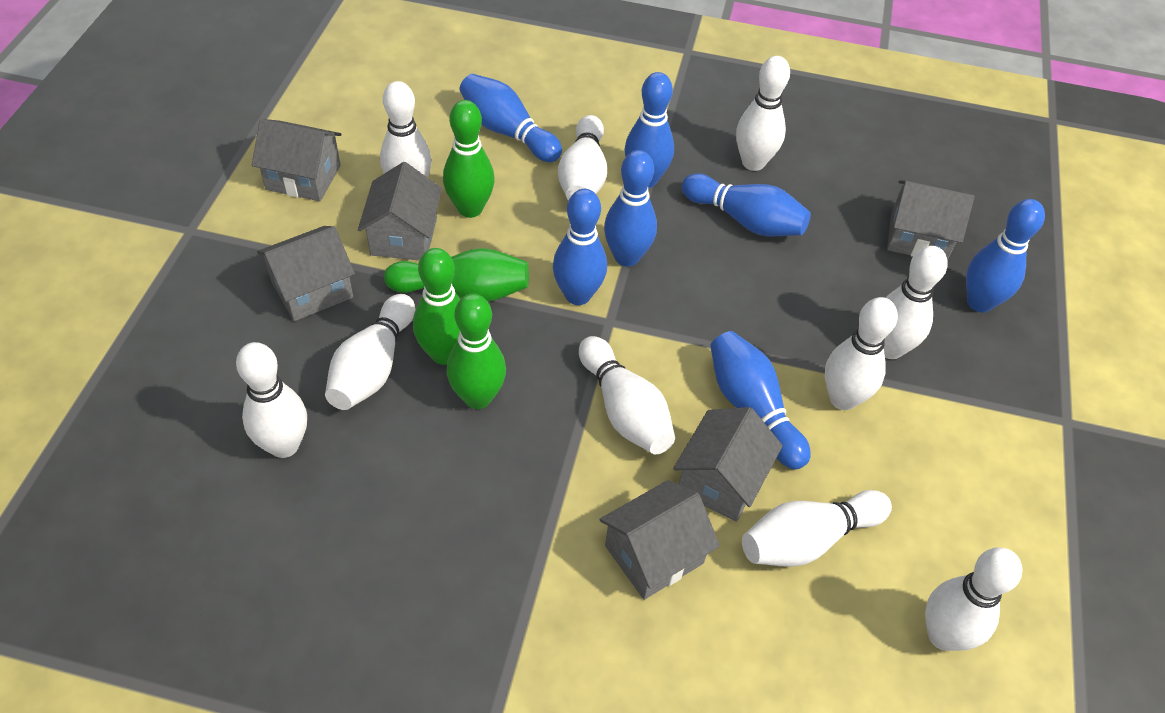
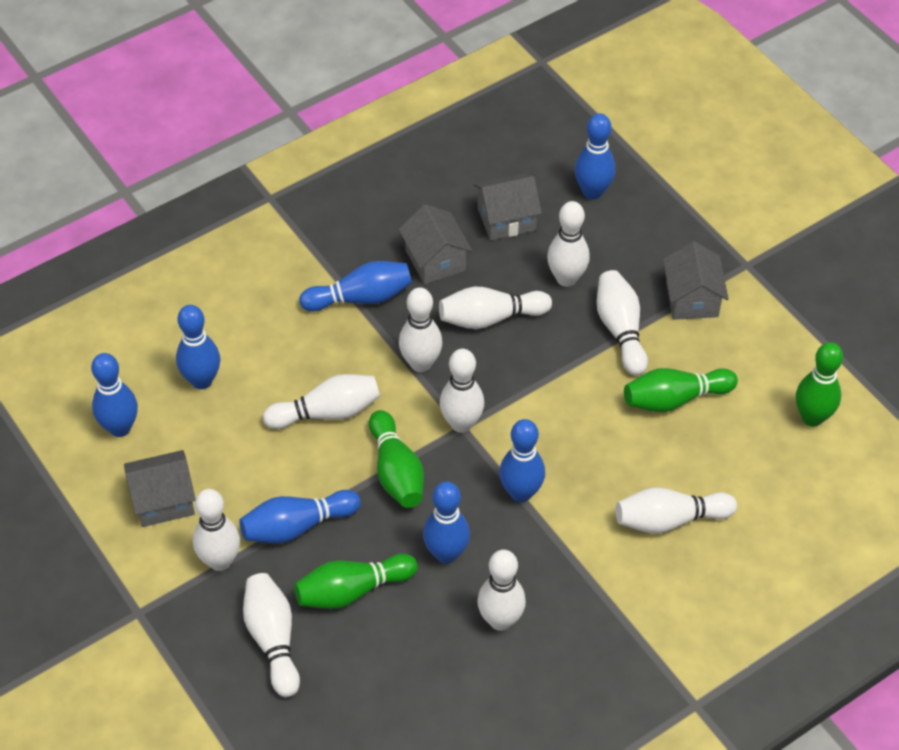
grey house: [252,119,341,201] [257,226,355,321] [358,162,442,261] [599,480,720,600] [673,407,783,522] [887,180,974,260] = 6 -> [124,450,196,527] [399,204,472,284] [474,173,542,240] [663,241,729,320] = 4

